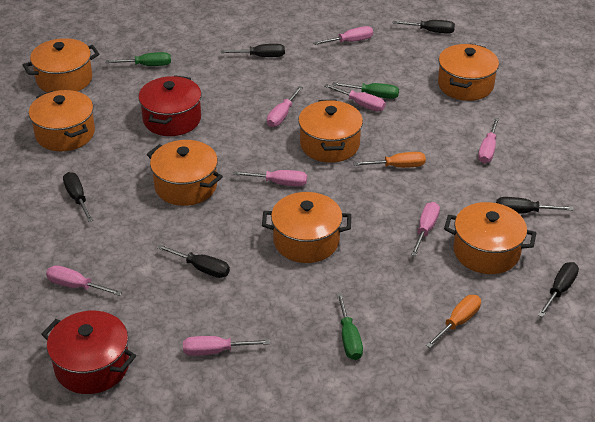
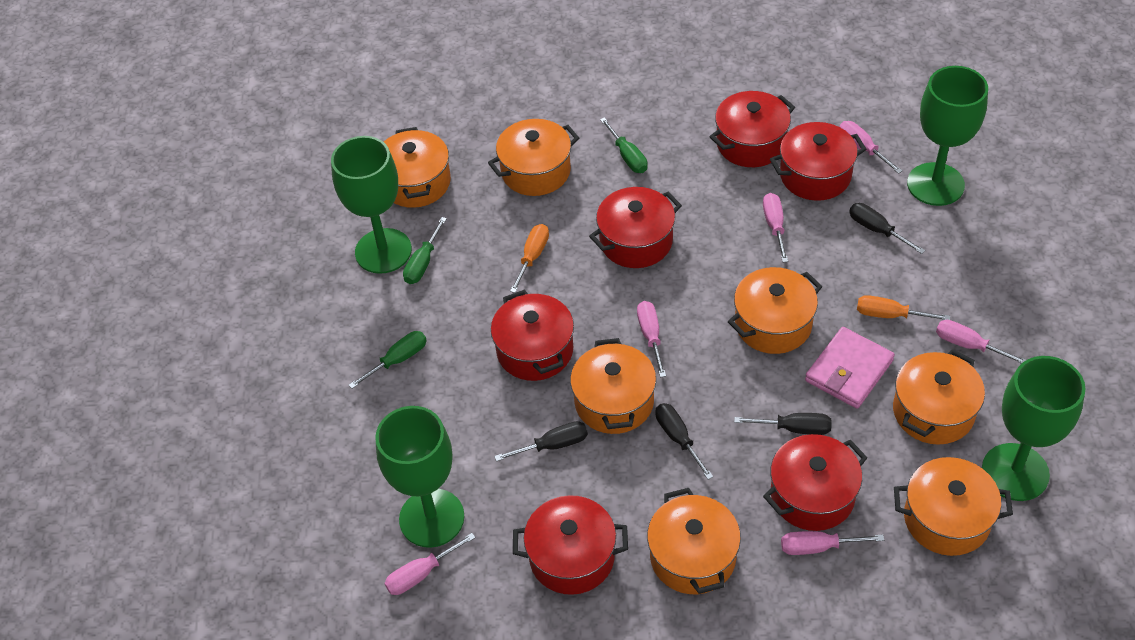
black screwdriver: [63,172,93,222] [157,245,230,278] [221,44,285,57] [393,20,455,34] [496,197,573,214] [538,262,579,317] = 6 -> [494,421,588,462] [656,403,713,480] [734,413,832,435] [849,203,925,254] = 4
green goblet: none = 0 -> [331,136,412,274] [375,406,464,548] [907,66,988,206] [982,356,1086,501] = 4
pink screwdriver: [46,265,122,296] [183,336,270,356] [233,170,307,187] [267,86,303,127] [313,26,373,45] [324,84,385,112] [411,202,440,256] [478,118,499,163] = 8 -> [385,533,476,595] [637,301,666,377] [763,193,788,262] [781,531,884,555] [839,121,902,174] [936,320,1026,364] = 6
pink wallet: none = 0 -> [805,327,895,409] = 1
red pot: [41,311,136,394] [138,75,202,136] = 2 -> [491,290,574,381] [513,495,628,595] [589,187,682,268] [710,91,795,167] [763,434,867,531] [770,122,867,201] = 6

